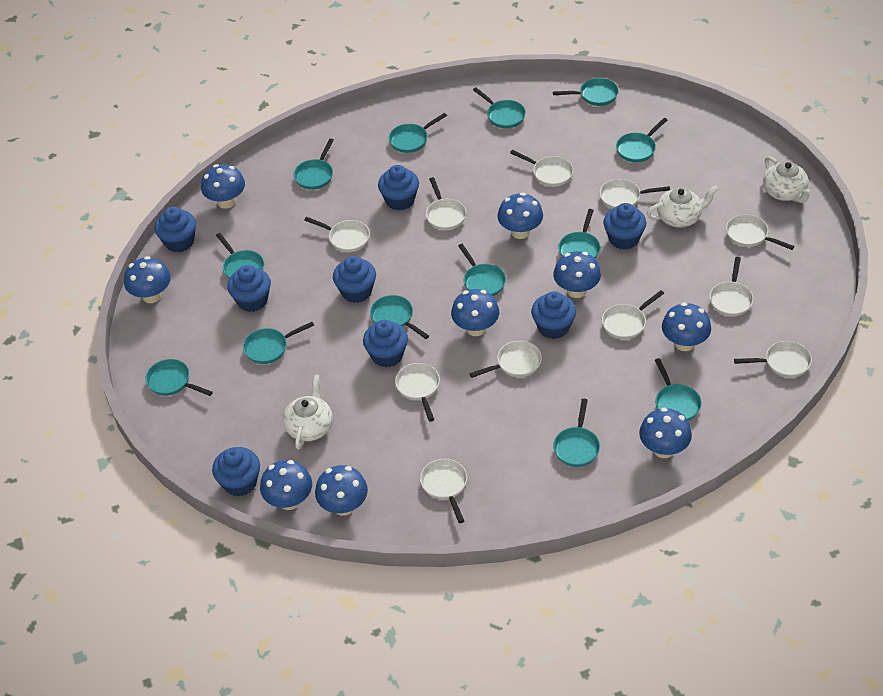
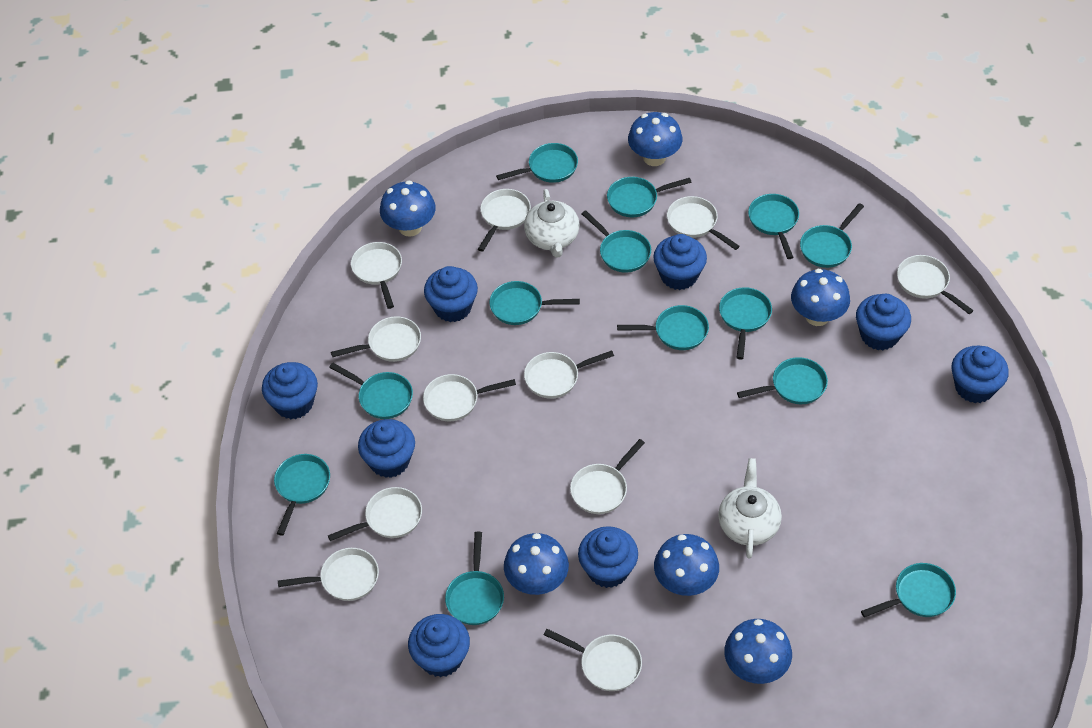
blue mushroom: [124,256,171,303] [201,164,245,209] [260,460,312,510] [315,465,368,516] [451,289,499,336] [497,193,543,239] [553,251,601,298] [639,408,692,458] [662,302,711,351] = 9 -> [380,180,436,237] [504,533,569,595] [628,112,682,166] [654,534,719,596] [724,619,792,684] [791,269,850,326] = 6
white teapot: [283,374,333,450] [647,186,718,228] [763,156,813,203] = 3 -> [524,189,580,258] [718,458,782,559] = 2

